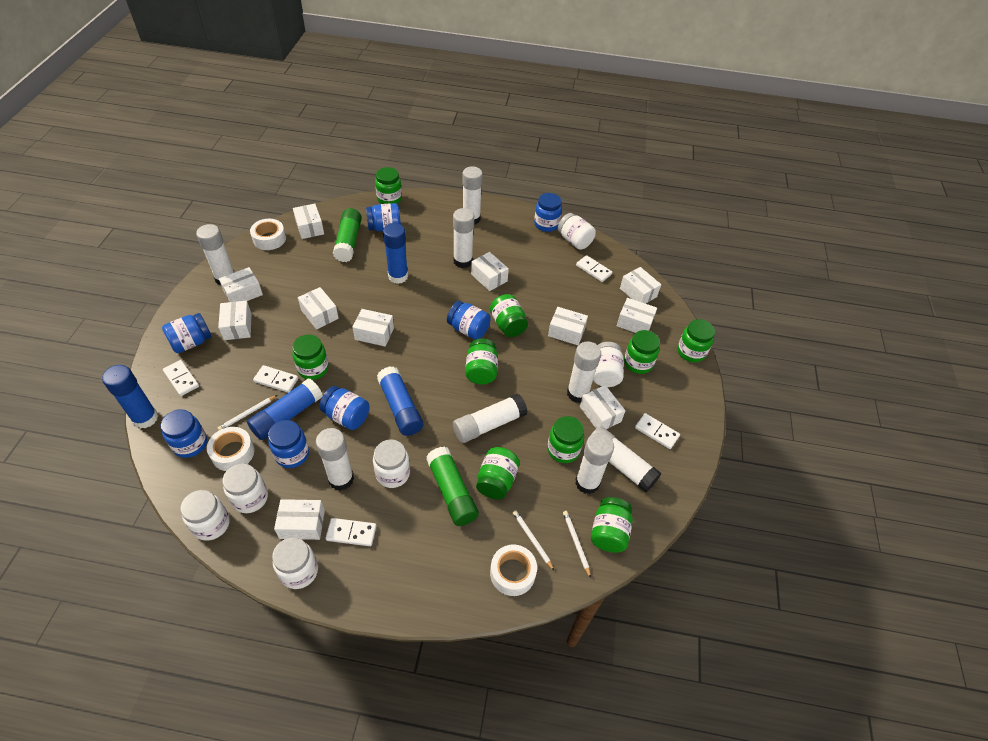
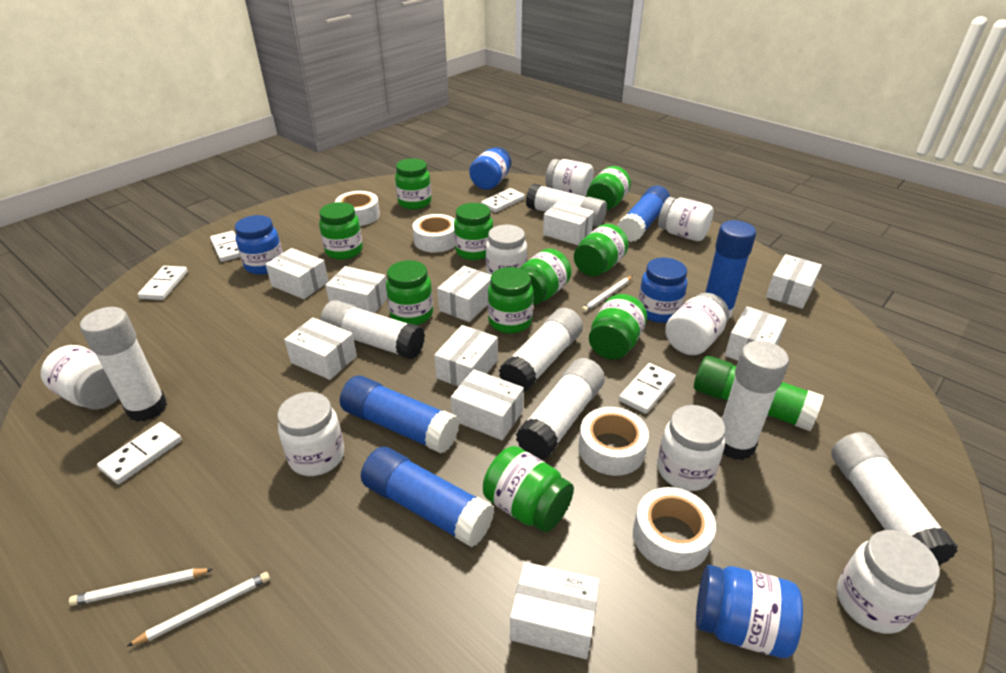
blue jar: [160,409,207,458] [162,313,212,353] [268,420,309,468] [319,386,370,430] [366,203,401,231] [447,301,491,340] [534,193,562,232] = 7 -> [235,215,283,275] [469,147,511,190] [638,258,687,323] [696,565,803,658] = 4
green glue stick: [333,208,362,262] [426,446,479,526] = 2 -> [694,356,824,431] = 1
green jar: [292,335,329,380] [375,167,402,204] [465,339,498,384] [476,447,520,500] [490,294,528,337] [547,416,584,463] [591,497,633,553] [624,330,660,374] [678,319,715,362] = 9 -> [319,202,363,260] [386,260,433,325] [395,158,431,210] [454,203,493,260] [483,446,574,532] [488,267,533,334] [520,248,572,305] [574,224,629,277] [587,166,631,210] [589,294,647,360] = 10
white box: [218,301,252,340] [219,267,263,302] [274,499,325,540] [293,204,324,239] [298,287,339,330] [352,309,394,347] [471,252,509,291] [548,307,588,345] [580,385,625,429] [617,298,657,333] [620,267,661,304] = 11 -> [265,248,329,299] [284,317,357,380] [325,266,387,313] [434,325,498,387] [437,266,492,322] [451,369,524,440] [510,562,600,659] [543,201,594,245] [725,306,787,361] [766,254,822,309] = 10
white glue stick: [196,224,234,285] [316,428,354,491] [453,208,474,268] [453,394,527,443] [462,166,483,224] [567,341,601,403] [575,433,614,494] [590,426,661,492] = 8 -> [80,307,167,422] [320,300,425,359] [499,308,583,392] [516,358,605,460] [526,183,607,227] [722,341,789,460] [831,432,958,566] = 7
white jar: [180,490,230,541] [222,463,268,513] [272,537,318,589] [373,439,410,488] [557,213,596,250] [593,342,624,387] = 6 -> [41,345,119,410] [277,392,344,476] [486,225,527,275] [546,159,594,197] [657,405,725,491] [658,197,713,241] [665,293,729,355] [837,530,940,634] = 8
white tape: [207,427,255,471] [250,219,286,250] [490,544,537,596] = 3 -> [335,191,380,226] [413,214,455,253] [578,407,649,476] [633,487,716,571] = 4

